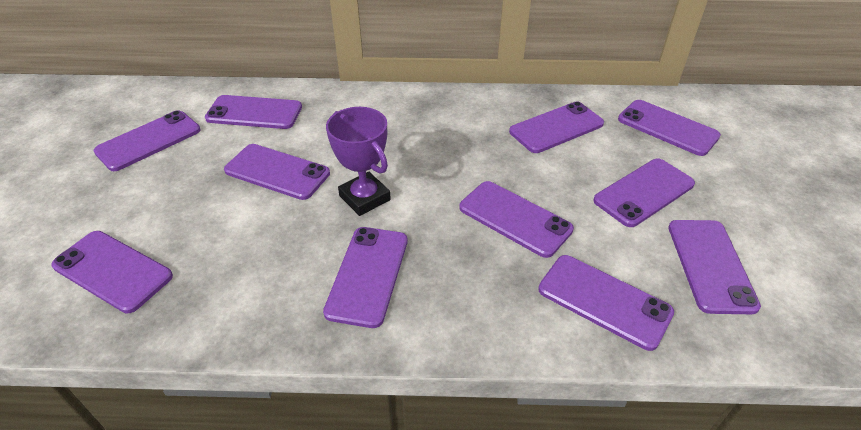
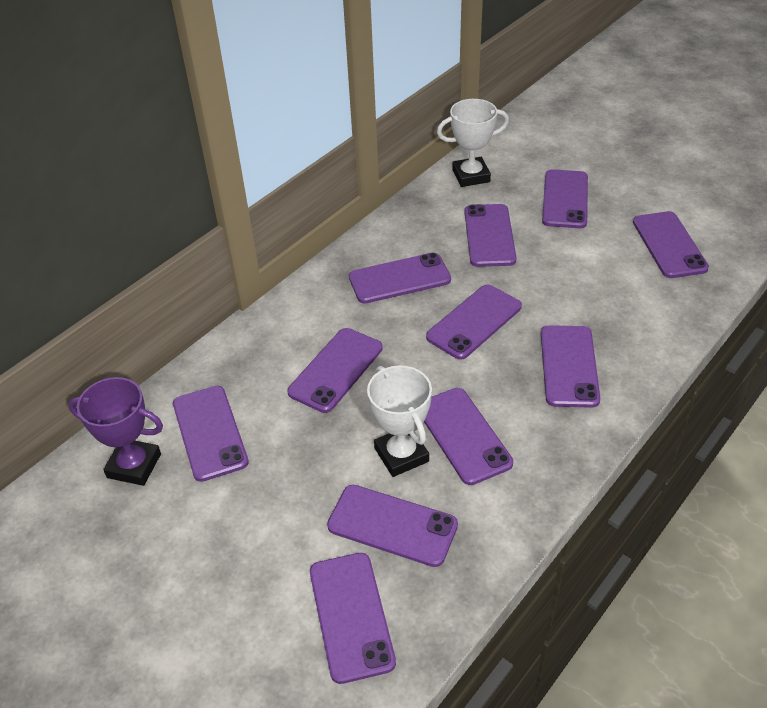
white trophy: none = 0 -> [367,366,432,477] [437,99,509,187] = 2

